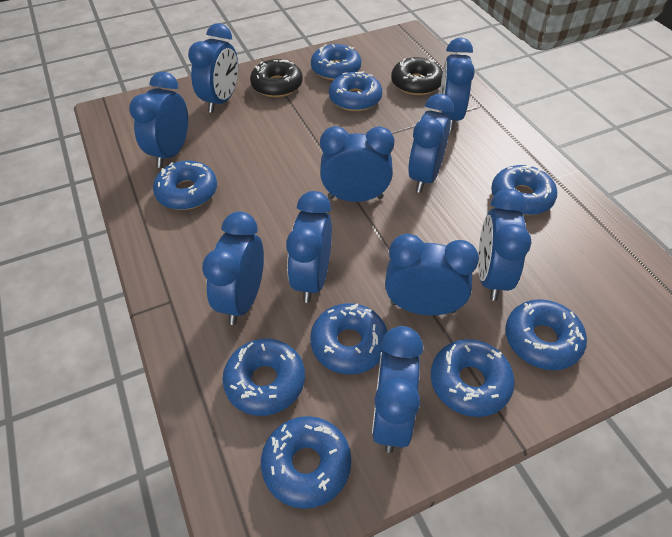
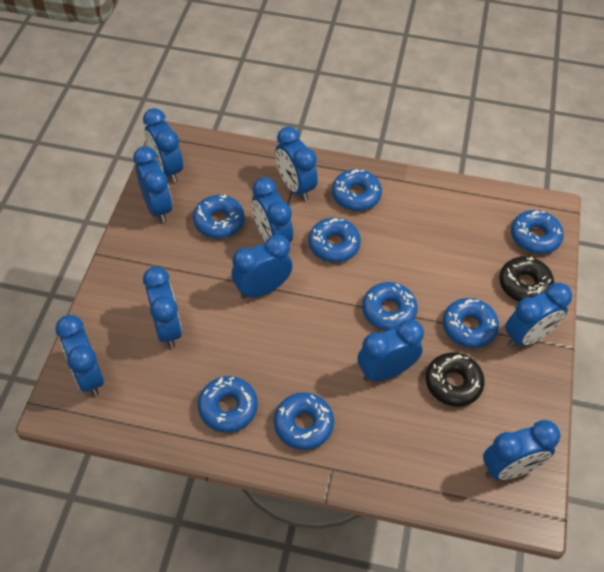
blue donut: [153,161,217,210] [222,339,305,416] [261,416,352,509] [310,303,388,375] [311,44,361,80] [329,71,382,111] [431,339,515,417] [491,165,557,215] [505,299,587,370] = 9 -> [193,195,245,238] [198,376,258,433] [274,392,334,450] [308,218,361,262] [332,169,382,211] [362,282,418,331] [443,298,499,348] [511,210,564,254] = 8

